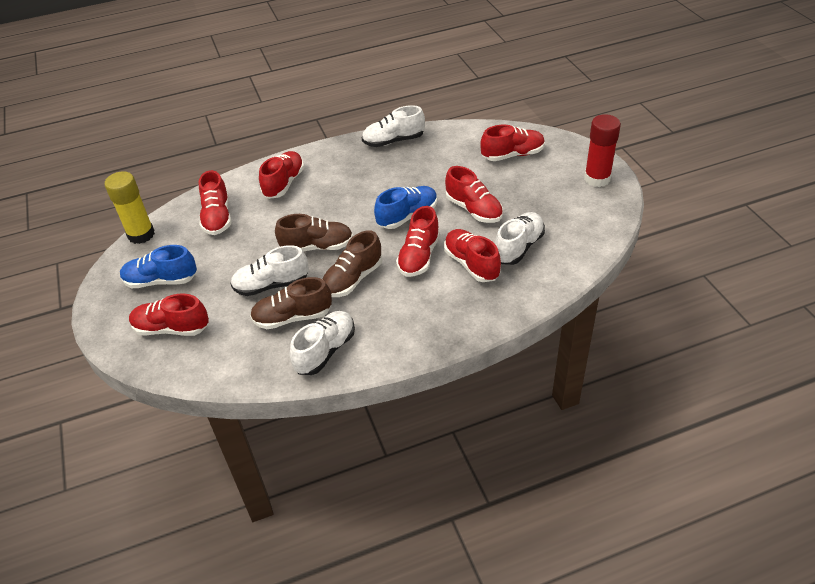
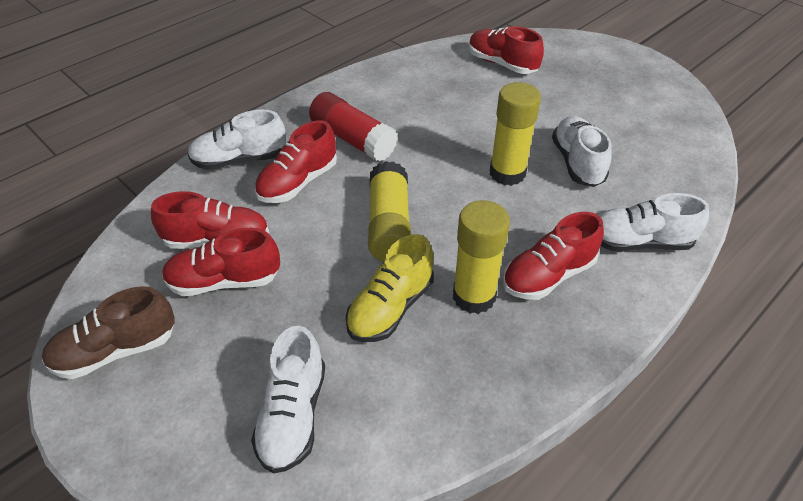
blue shoe: [120,245,197,288] [374,186,438,229] = 2 -> none = 0
brown shoe: [250,277,332,329] [275,214,353,252] [323,230,382,297] = 3 -> [42,286,175,379] = 1
red shoe: [129,293,209,336] [199,170,231,235] [259,151,304,199] [396,206,440,277] [444,229,501,282] [445,166,503,223] [480,125,545,161] = 7 -> [151,191,269,249] [162,228,280,296] [255,120,337,203] [469,26,544,74] [503,212,604,300] = 5
yellow glue stick: [105,171,155,244] = 1 -> [368,161,411,261] [453,200,510,314] [490,82,541,186] = 3
yellow shoe: none = 0 -> [346,234,434,342] = 1

